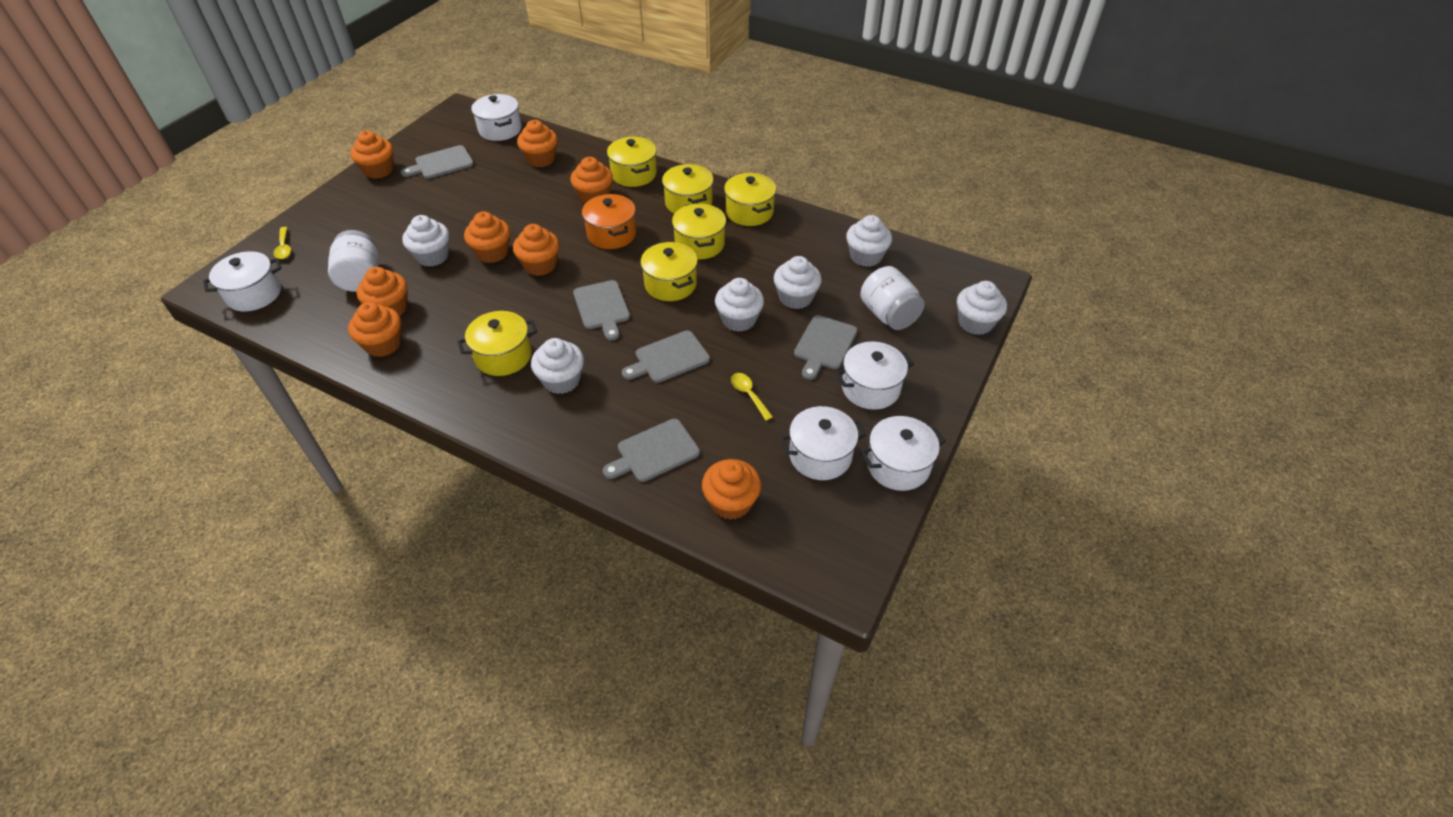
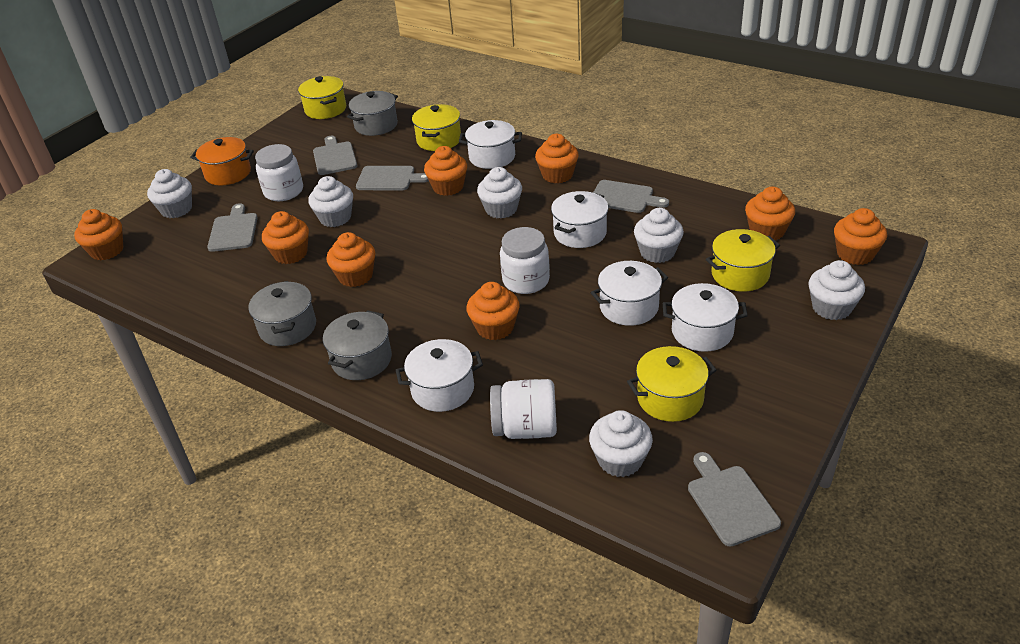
grey pot: none = 0 -> [248,281,316,346] [323,310,392,380] [347,91,398,136] = 3
white jar: [328,230,379,292] [860,266,925,330] = 2 -> [255,144,303,201] [490,379,557,439] [500,227,550,294] = 3
yellow pot: [457,311,537,376] [607,137,657,187] [640,242,698,301] [662,164,714,214] [672,203,726,259] [724,173,776,226] = 6 -> [298,76,346,119] [412,104,461,151] [627,346,717,422] [706,229,780,292] = 4
yellow spoon: [273,227,291,259] [731,373,773,421] = 2 -> none = 0

